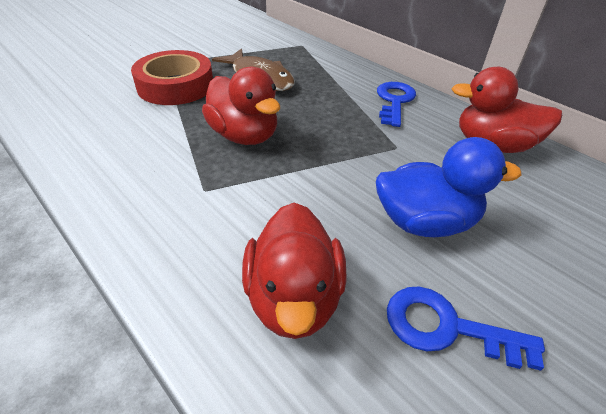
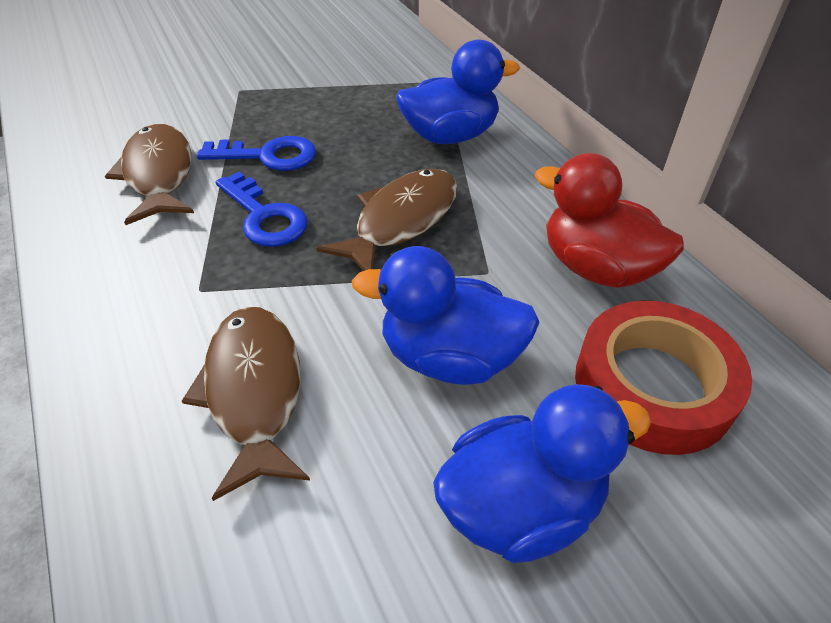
blue duck: [376,137,522,237] = 1 -> [352,246,540,385] [396,40,520,144] [433,384,651,563] = 3
brown fish: [212,48,295,91] = 1 -> [105,124,194,225] [182,307,310,501] [317,169,457,271] = 3
red duck: [202,67,280,145] [242,202,347,339] [452,67,562,153] = 3 -> [535,153,684,288] = 1

